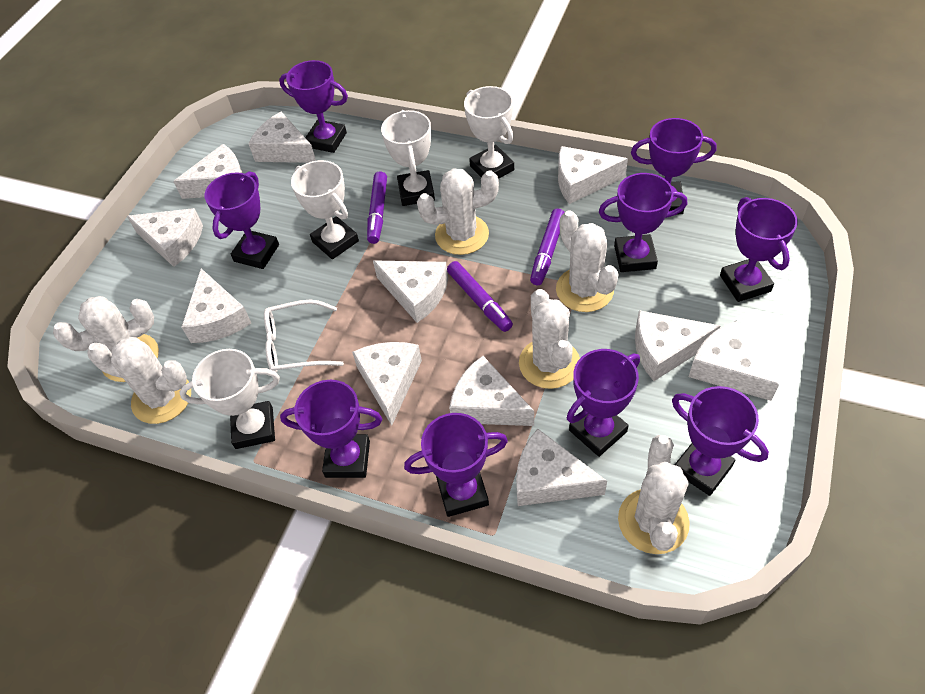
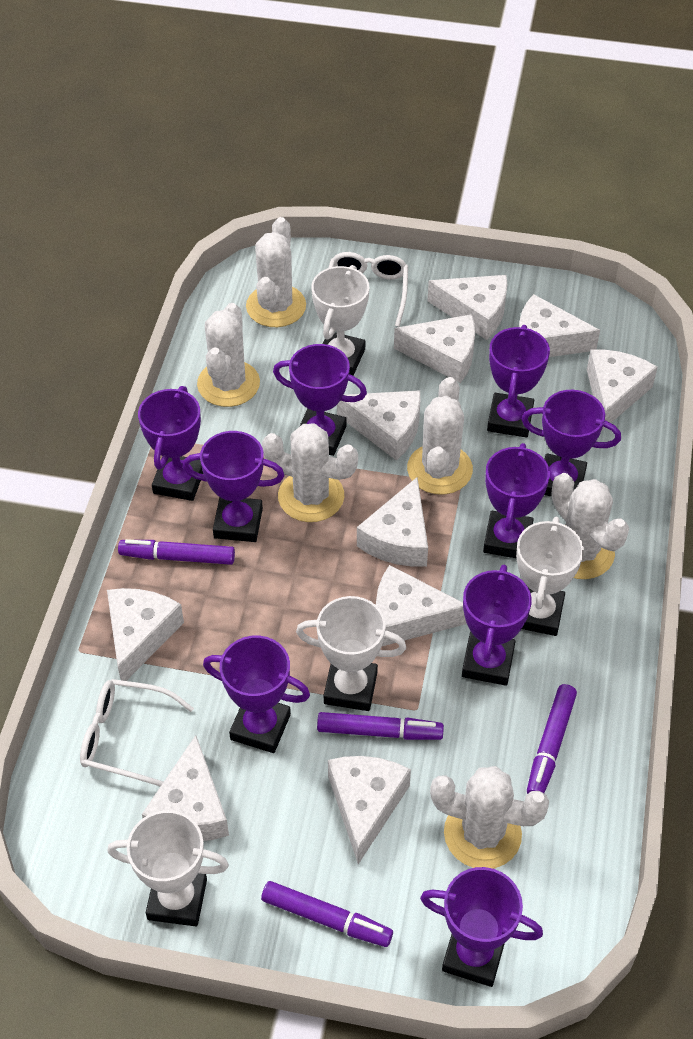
purple marker: [367,171,387,244] [447,261,513,332] [530,209,565,285] = 3 -> [118,539,235,565] [261,881,393,947] [317,712,444,740] [527,684,577,794] = 4
white cheese: [127,208,203,267] [173,144,243,199] [181,269,251,343] [249,112,316,163] [352,342,422,426] [373,261,448,323] [449,356,534,426] [516,429,607,506] [558,146,628,204] [635,310,721,381] [689,320,779,401] = 11 -> [107,588,184,681] [142,735,229,841] [328,756,411,864] [337,390,420,461] [357,477,428,566] [376,565,467,646] [394,314,475,383] [427,275,507,340] [519,294,600,357] [587,350,658,431] = 10
white glasses: [264,300,344,373] = 1 -> [80,679,194,787] [328,252,408,327] = 2

